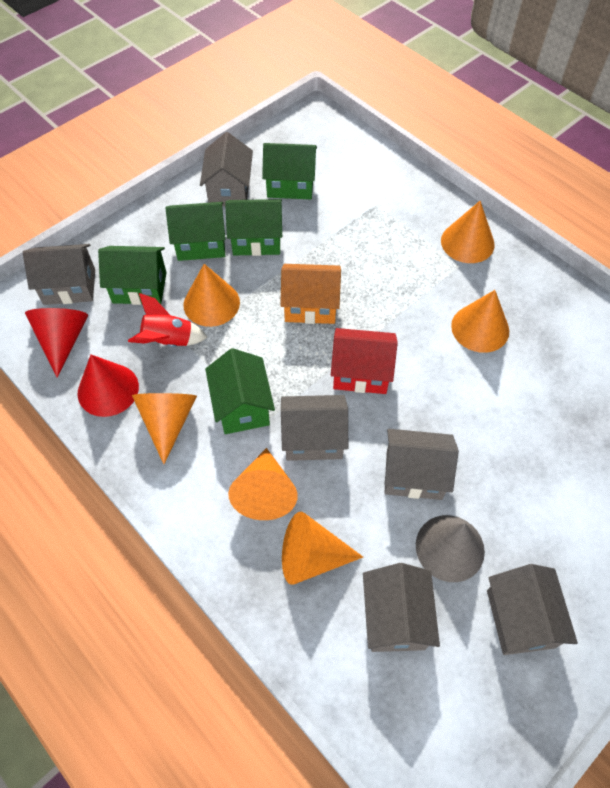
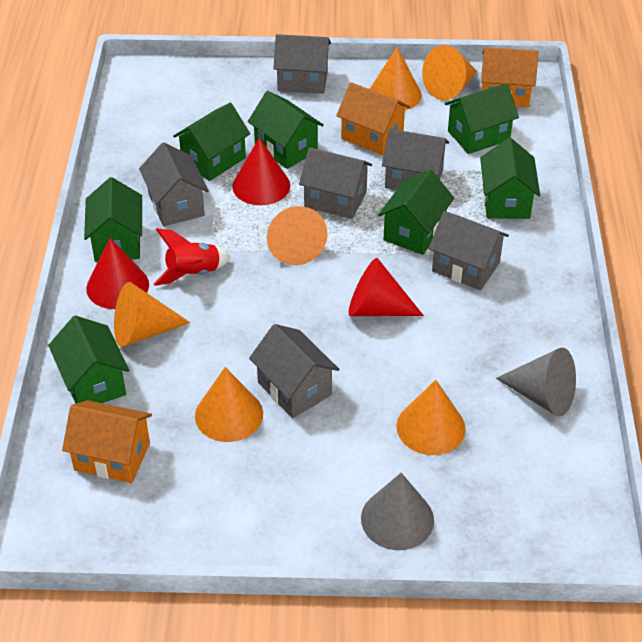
green house: [98,246,167,305] [166,202,225,261] [205,348,275,434] [225,199,282,256] [262,143,317,199] = 5 -> [48,316,129,403] [84,177,142,262] [173,102,250,181] [248,91,324,169] [378,169,454,255] [445,83,519,154] [480,138,540,219] = 7
grey cone: [416,515,485,582] = 1 -> [361,473,434,550] [496,348,576,416] = 2
orange house: [280,264,341,324] = 1 -> [62,400,152,483] [336,82,410,156] [481,47,538,107] = 3
red cone: [25,308,88,378] [77,355,139,417] = 2 -> [86,238,149,309] [232,137,290,205] [349,258,424,316] = 3
red house: [331,328,398,394] = 1 -> none = 0

